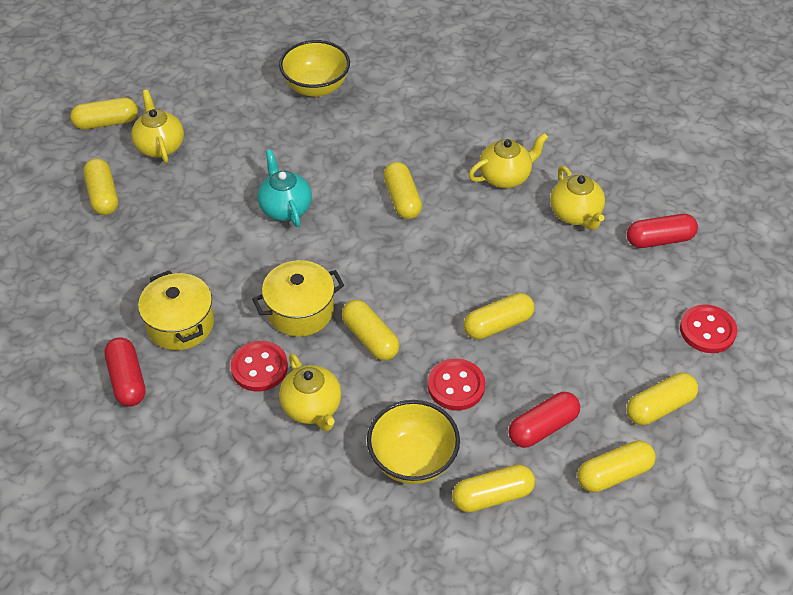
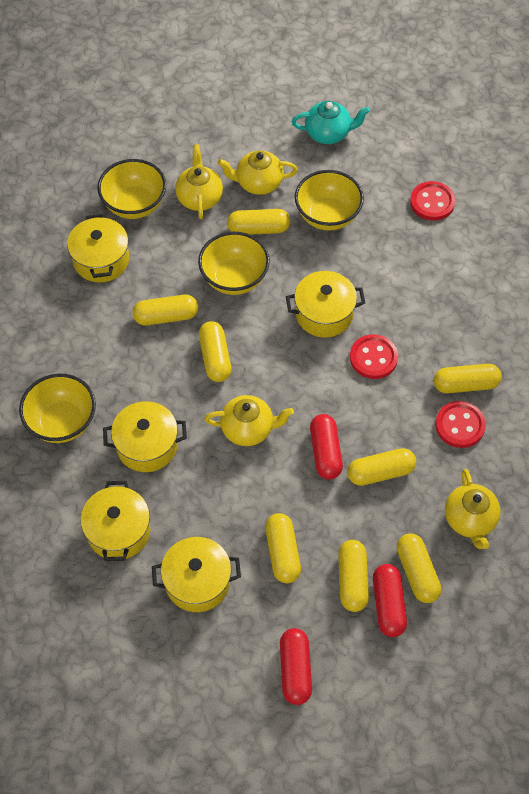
yellow bowl: [279,40,350,97] [367,400,460,484] = 2 -> [19,374,96,443] [97,159,166,219] [198,232,270,295] [295,170,364,230] = 4
yellow pot: [138,270,214,350] [252,260,344,337] = 2 -> [67,214,129,282] [81,481,150,561] [103,401,187,472] [152,537,241,612] [286,271,365,338] = 5

